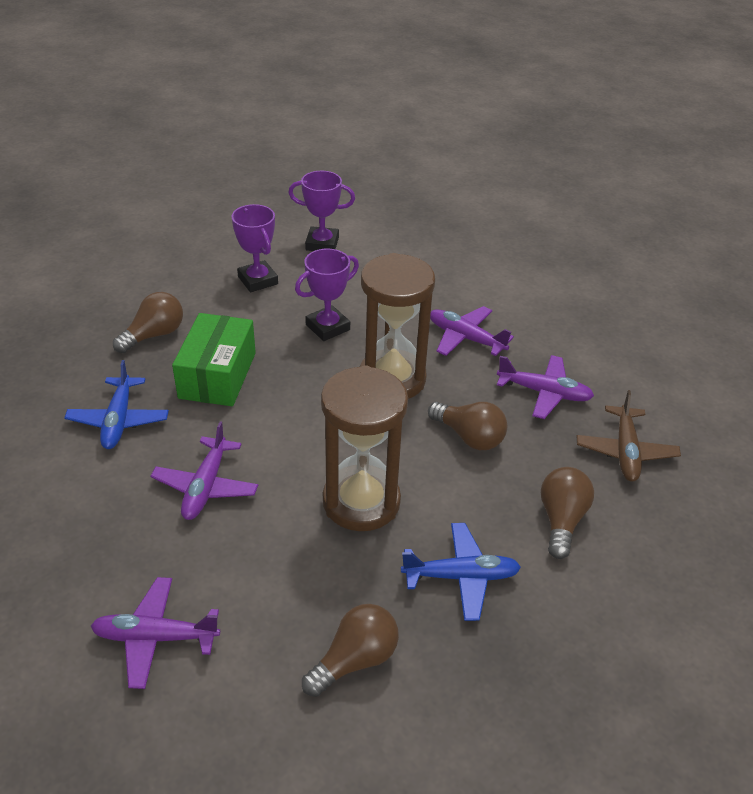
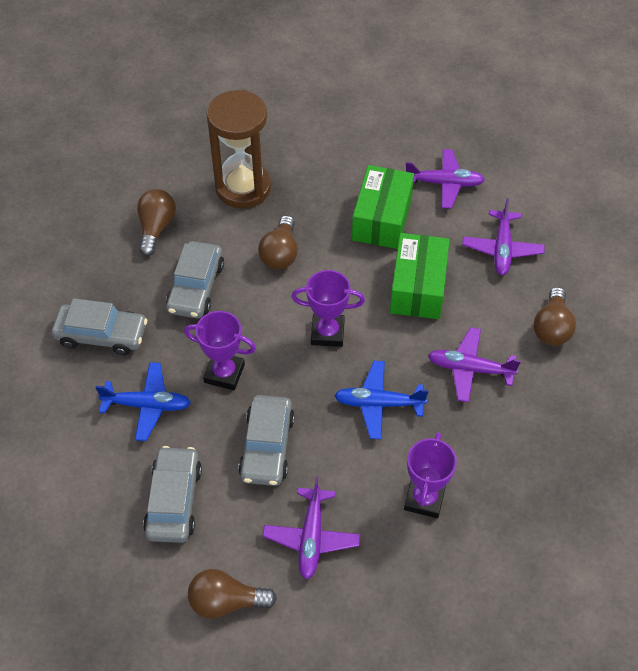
brown hourglass: [321,365,408,531] [360,253,435,399] = 2 -> [206,90,271,208] = 1
brown plane: [577,390,681,482] = 1 -> none = 0
green box: [172,313,256,406] = 1 -> [352,165,414,249] [390,233,450,319] = 2
grey car: none = 0 -> [52,298,147,355] [143,446,202,543] [166,241,224,319] [238,395,295,486] = 4

